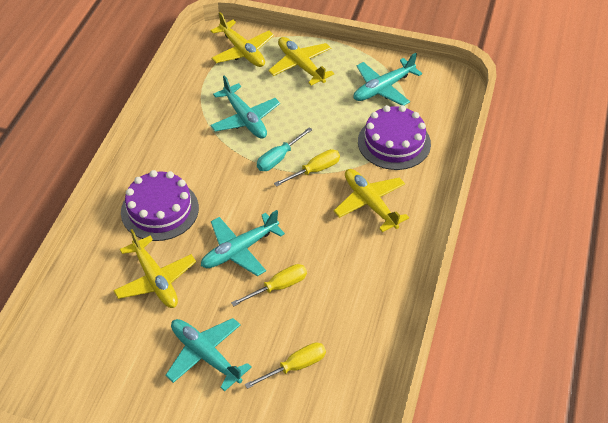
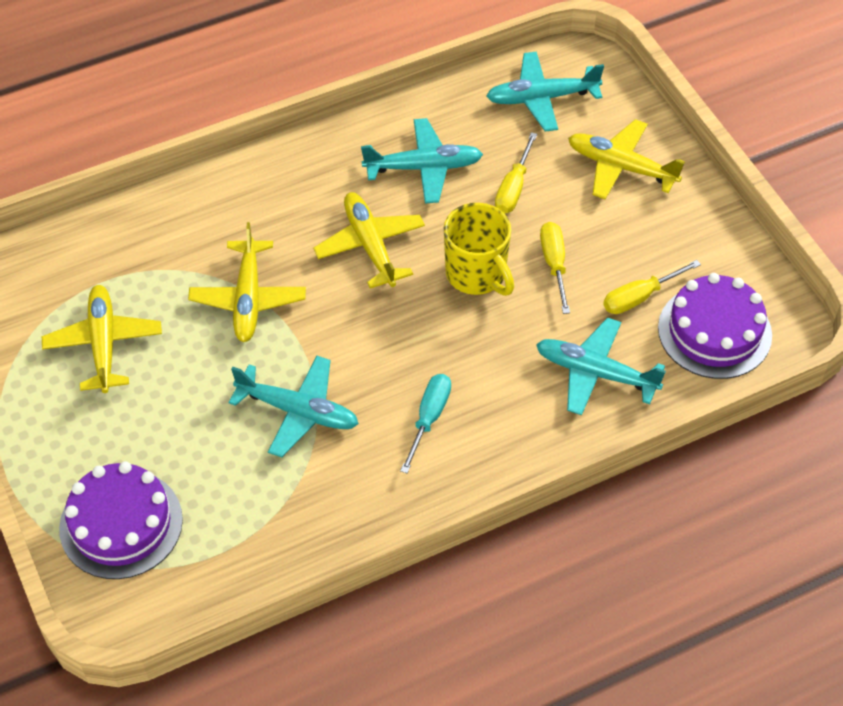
yellow mug: none = 0 -> [444,203,514,296] = 1

